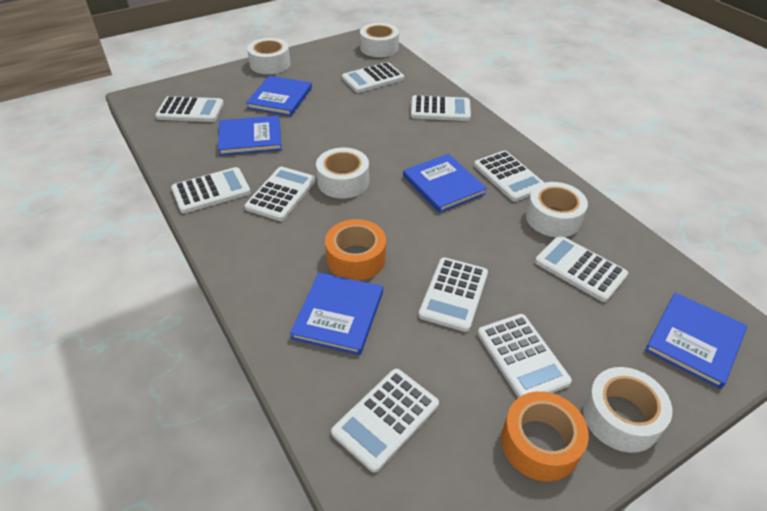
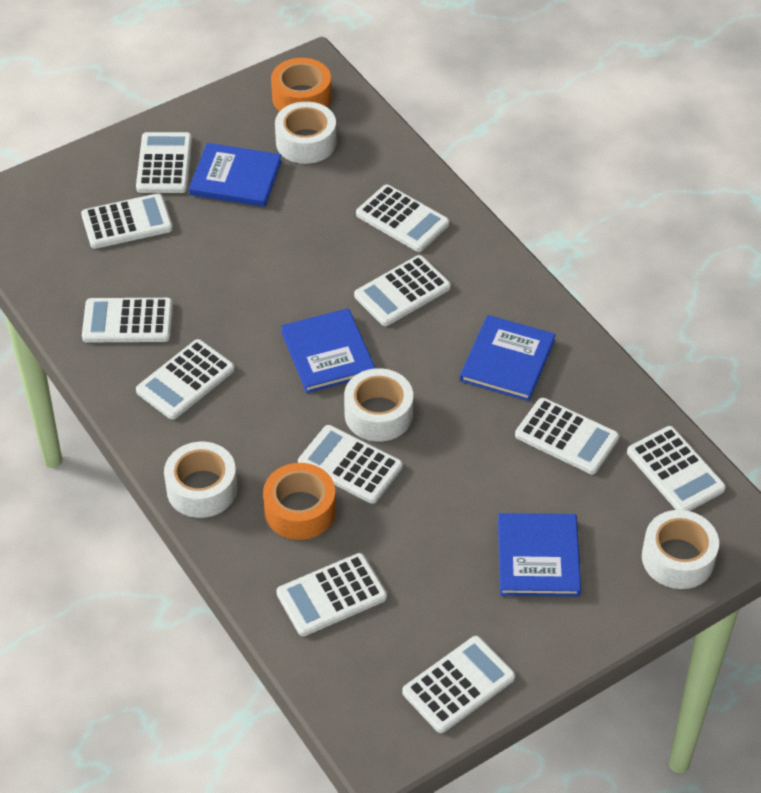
blue book: [218,116,282,156] [246,76,312,116] [290,273,383,355] [403,154,487,213] [645,293,747,389] = 5 -> [189,143,282,207] [281,308,375,393] [460,315,556,401] [498,513,581,597] = 4
white calculator: [156,96,224,122] [171,167,251,213] [245,166,315,221] [331,369,439,473] [342,62,404,93] [411,95,471,121] [419,258,488,332] [474,150,544,202] [478,314,572,398] [535,236,628,302] = 10 -> [81,193,173,249] [82,298,173,342] [136,132,192,193] [136,339,235,420] [276,553,387,636] [298,425,403,504] [354,255,451,326] [356,185,449,252] [402,636,515,733] [515,398,619,474] [627,426,726,511] = 11
white tape: [247,38,290,74] [316,147,369,199] [360,23,399,57] [526,182,588,237] [583,367,672,453] = 5 -> [164,442,237,518] [275,101,336,164] [344,368,413,441] [642,510,719,589] = 4

